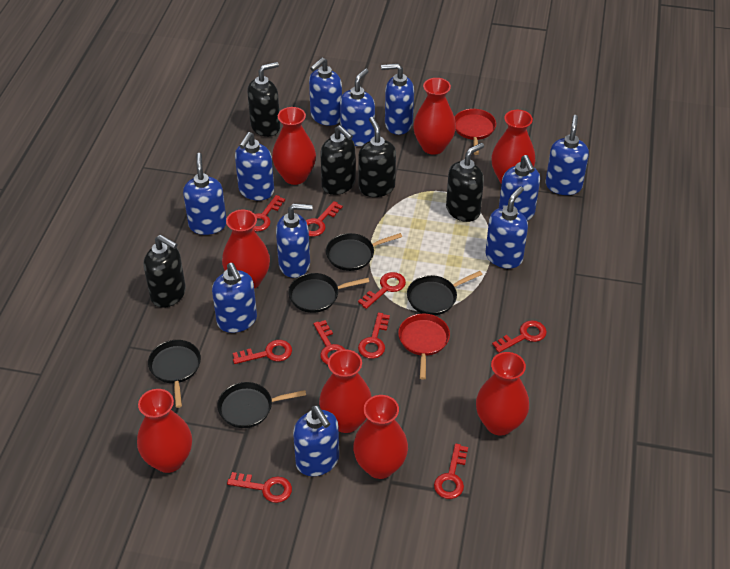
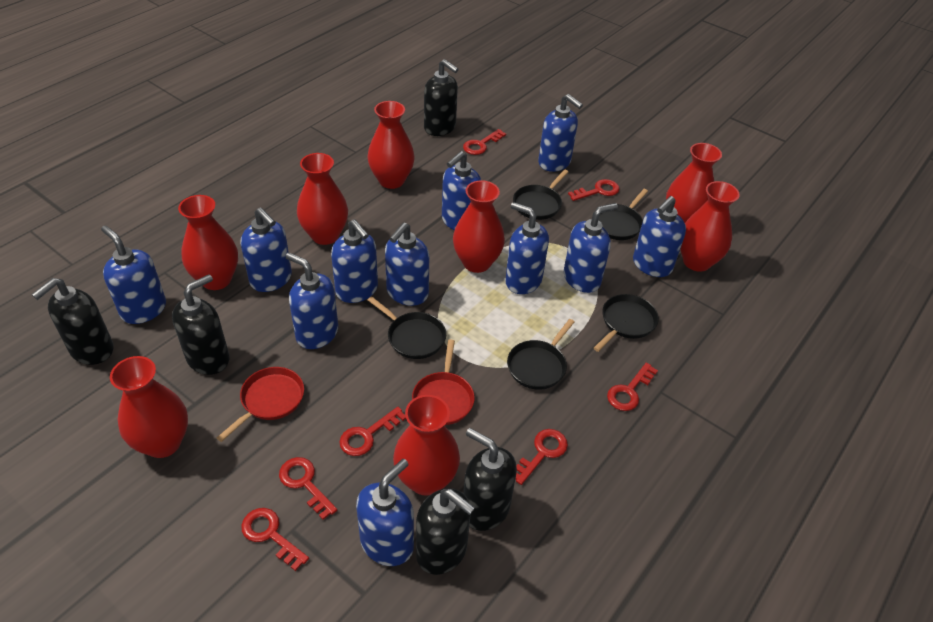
red key: [227,472,292,503] [233,340,292,364] [253,195,285,231] [305,201,343,237] [313,320,346,365] [358,272,406,309] [358,312,390,359] [434,443,468,499] [492,320,547,353] = 9 -> [241,508,309,571] [279,457,337,520] [339,407,406,456] [463,129,506,155] [515,429,568,485] [568,179,620,201] [607,363,658,411] = 7

